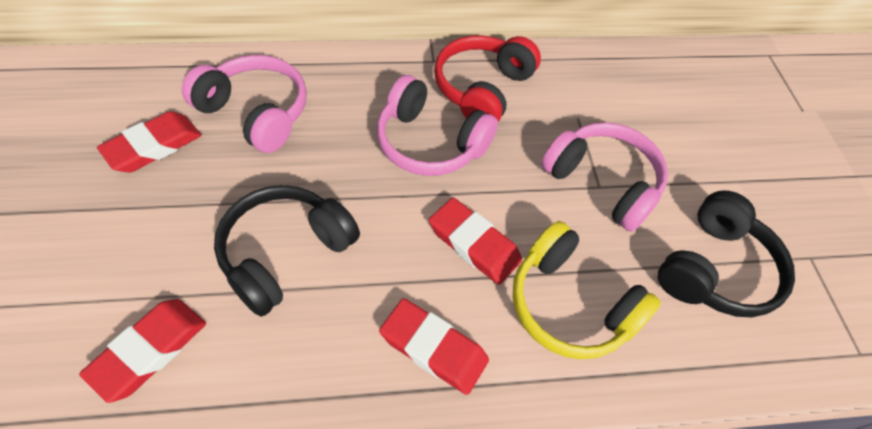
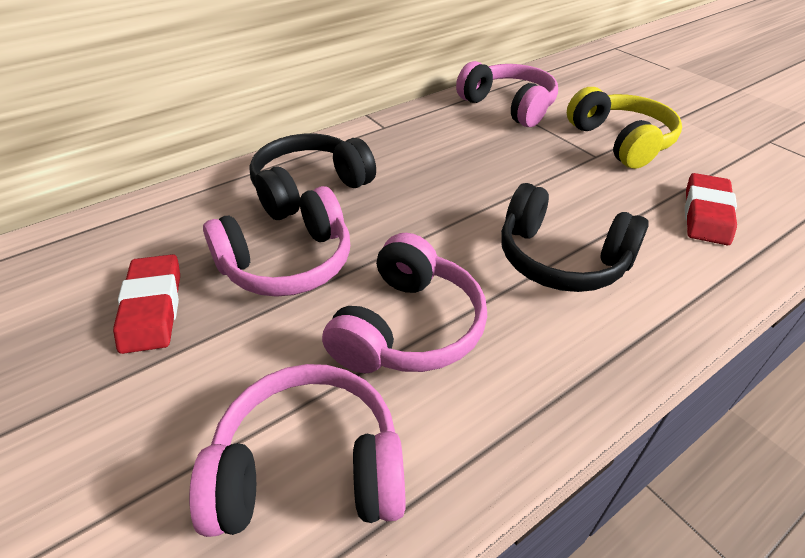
pink headphones: [182,55,307,153] [377,75,498,176] [541,122,668,232] = 3 -> [189,364,406,537] [203,186,350,297] [322,233,487,373] [456,61,558,127] = 4
red eraser: [79,299,206,403] [97,111,201,173] [379,298,489,395] [429,198,522,285] = 4 -> [113,254,180,354] [685,173,737,245] = 2
red headphones: [434,35,541,122] = 1 -> none = 0

